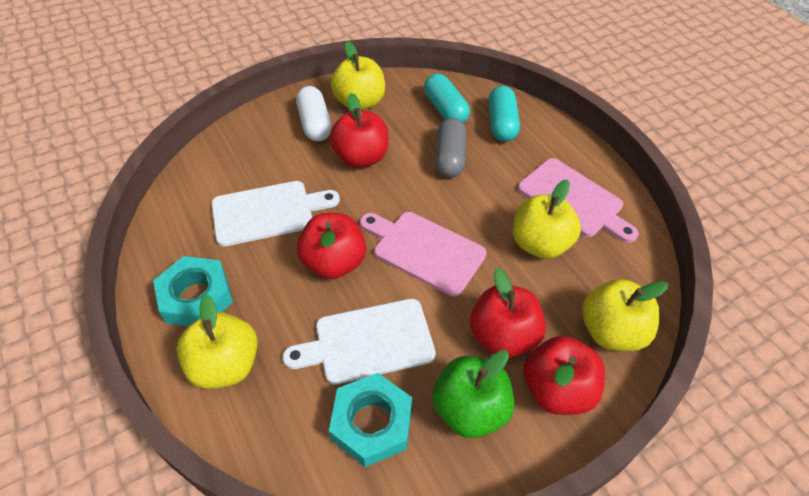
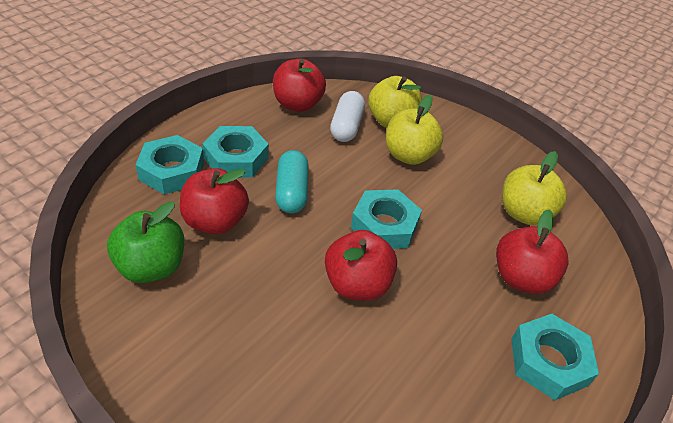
grey capsule: [435,118,466,178] = 1 -> none = 0
pink cutting board: [360,212,487,297] [518,158,639,243] = 2 -> none = 0
turquoise capsule: [424,73,470,123] [488,86,520,142] = 2 -> [275,150,309,213] = 1
turquoise nut: [153,256,233,327] [329,373,412,467] = 2 -> [136,135,204,195] [202,126,269,178] [351,189,422,249] [511,314,599,400] = 4
white cutting board: [211,181,340,247] [283,299,436,384] = 2 -> none = 0
yellow apple: [177,295,258,389] [330,41,385,110] [513,179,581,259] [582,279,668,351] = 4 -> [368,76,422,128] [386,95,443,165] [502,151,567,225] = 3

